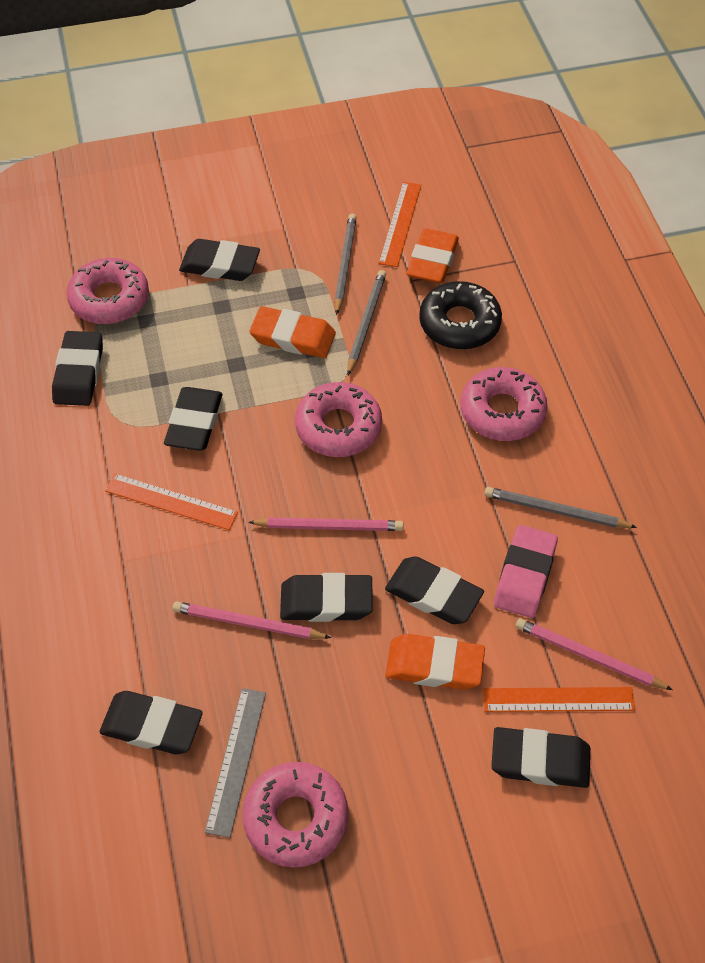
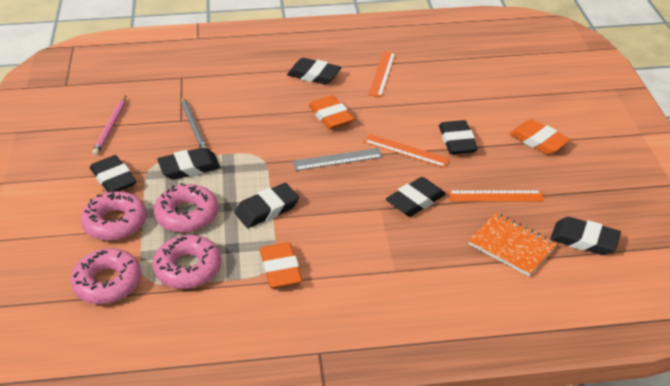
black donut: [419,281,502,349] = 1 -> none = 0
grey pencil: [334,214,357,315] [347,270,386,375] [484,487,637,528] = 3 -> [181,96,207,148] = 1
orange notebook: none = 0 -> [468,213,557,277] = 1
pink eraser: [494,525,558,618] = 1 -> none = 0
pink pencil: [173,601,331,639] [248,517,404,531] [516,618,673,690] = 3 -> [92,96,126,155] = 1

